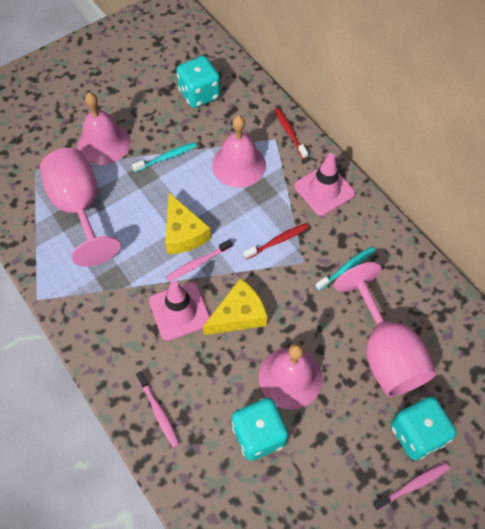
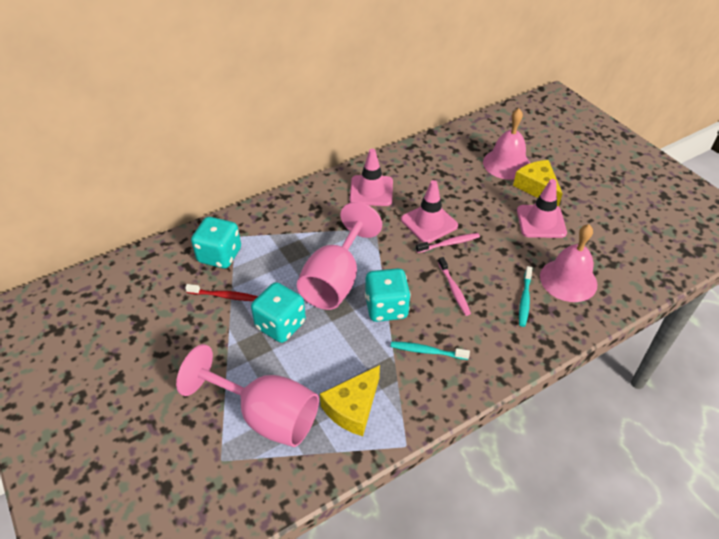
pink bell: [78,92,131,165] [212,115,266,188] [259,343,323,410] = 3 -> [483,108,530,180] [540,224,597,302] = 2
pink toothbrush: [136,371,179,447] [166,239,233,281] [373,462,450,510] = 3 -> [416,233,480,253] [438,257,471,316] = 2
pink traffic cone: [149,281,210,341] [294,153,355,216] = 2 -> [350,149,393,206] [401,180,458,243] [517,179,567,238] = 3
red toothbrush: [244,223,309,260] [274,108,308,159] = 2 -> [185,284,258,301] = 1

